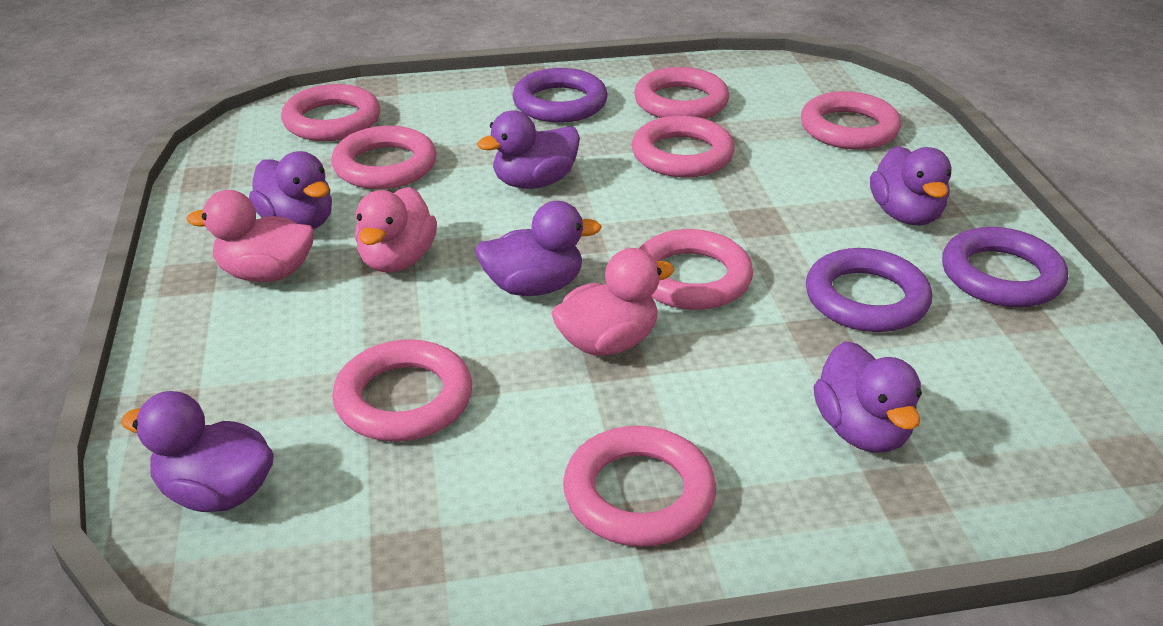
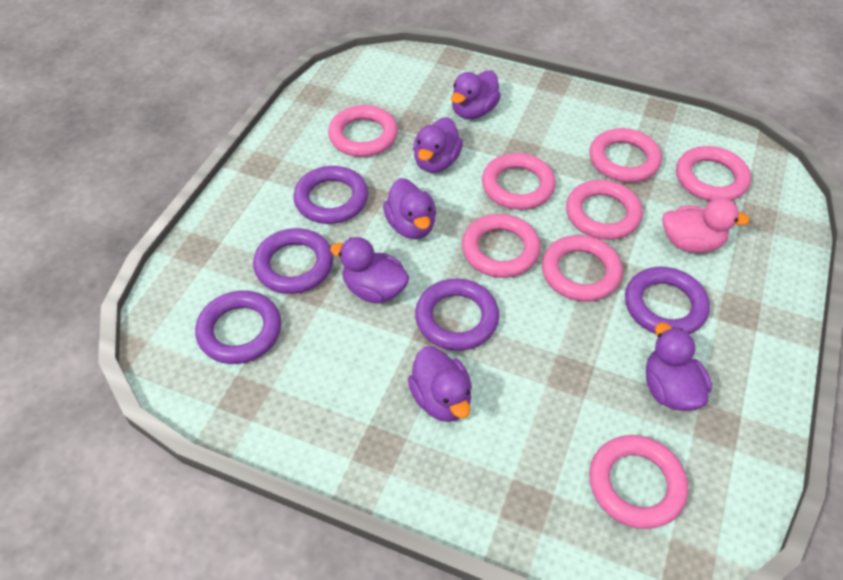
pink duck: [187,190,314,282] [355,187,437,272] [551,248,674,356] = 3 -> [662,198,750,253] = 1
purple ring: [513,68,608,123] [806,248,932,332] [942,227,1068,307] = 3 -> [195,291,281,364] [253,228,333,294] [293,166,368,224] [415,279,499,351] [625,267,710,334] = 5

